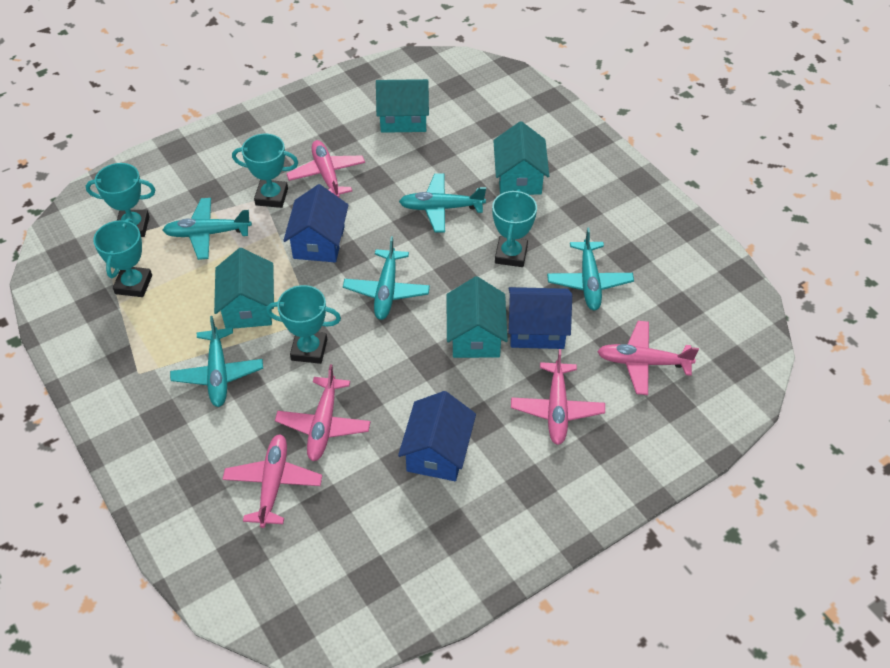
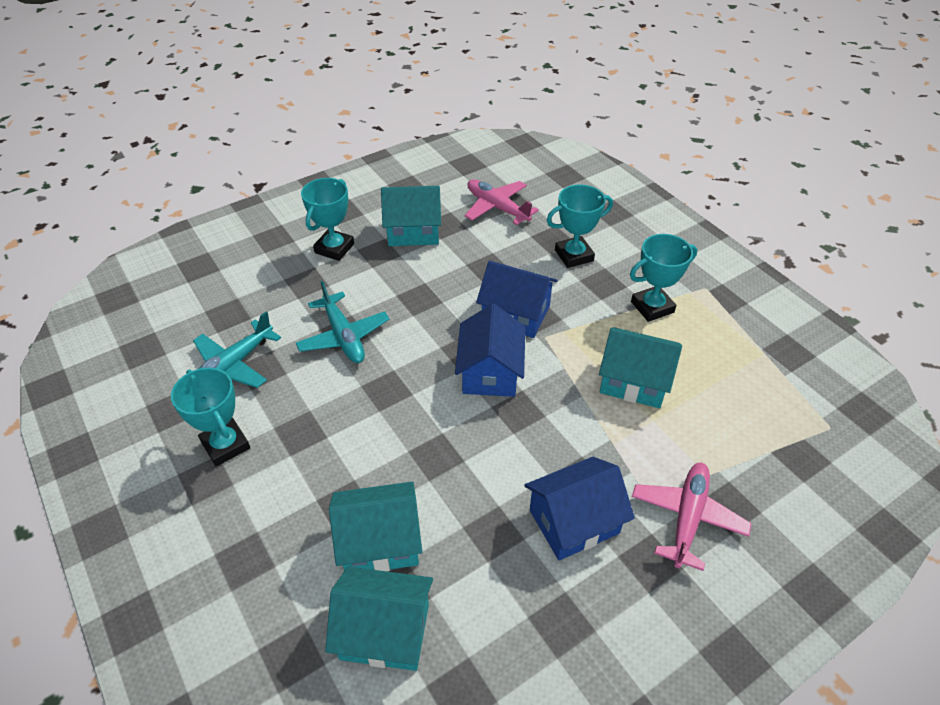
pink plane: [223,434,322,528] [275,364,371,461] [286,140,365,198] [511,349,605,445] [597,321,699,395] = 5 -> [465,179,539,225] [632,462,752,571] = 2
turquoise plane: [163,198,252,260] [170,316,263,407] [343,236,430,320] [399,173,486,233] [547,228,634,310] = 5 -> [193,311,281,388] [296,281,390,363] = 2
turquoise trophy: [86,163,156,237] [93,218,152,297] [232,134,298,208] [266,285,341,364] [492,189,537,267] = 5 -> [171,367,250,467] [301,178,354,261] [546,184,613,268] [630,234,697,322] = 4

